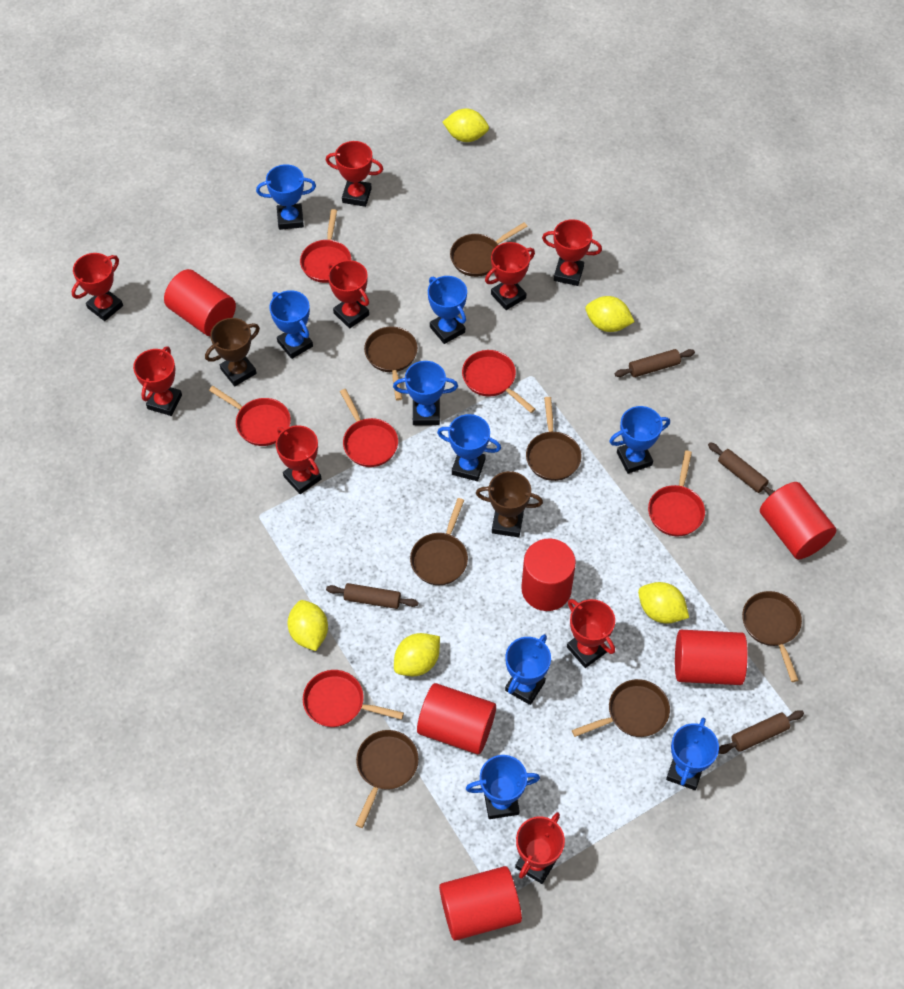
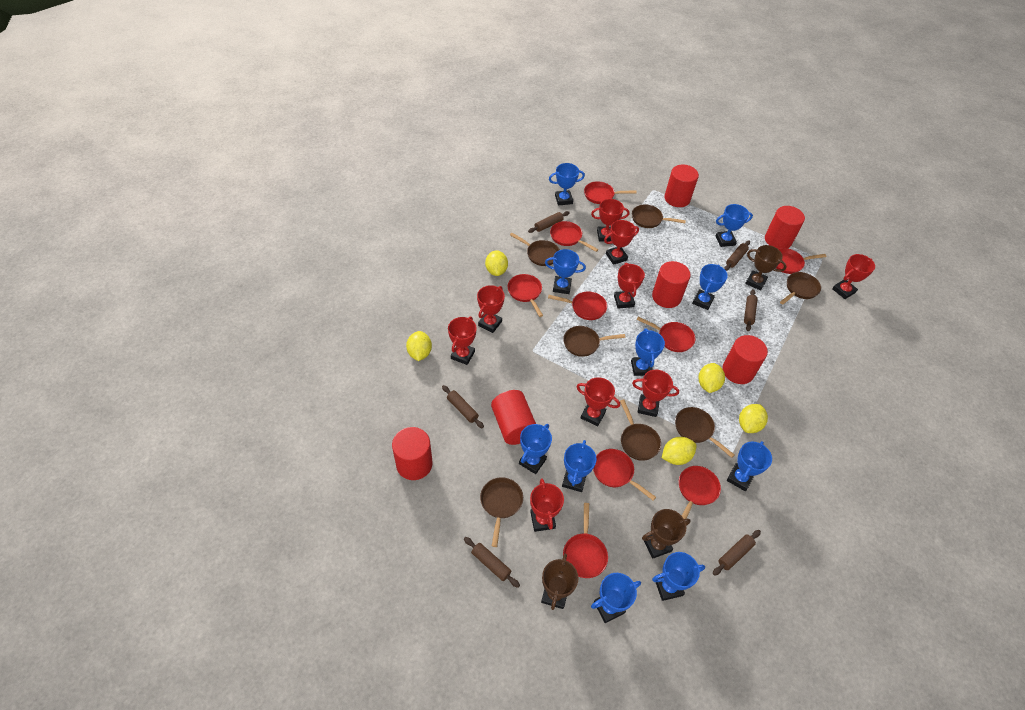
blue trophy: [256,164,316,230] [270,290,313,359] [393,361,458,425] [428,276,467,344] [437,414,501,481] [466,755,540,819] [505,634,551,705] [609,406,670,474] [666,718,719,790] = 9 -> [519,424,552,474] [545,249,586,294] [549,163,585,205] [562,440,597,492] [591,573,641,623] [631,328,665,376] [652,552,705,601] [692,264,728,310] [716,204,753,247] [727,441,772,491] = 10
brown rolling pin: [326,583,419,609] [615,349,695,377] [708,442,775,496] [718,710,804,754] = 4 -> [442,385,484,429] [464,537,520,588] [528,211,570,233] [713,530,761,576] [724,240,750,271] [744,289,758,331] = 6
brown trophy: [205,318,260,386] [476,471,543,537] = 2 -> [541,554,579,610] [642,509,691,559] [745,245,787,291] = 3
red pan: [209,386,291,446] [300,209,351,283] [303,670,404,727] [340,389,398,467] [462,350,535,413] [648,451,705,536] = 6 -> [508,274,543,317] [548,291,607,320] [550,221,598,252] [563,503,608,578] [584,181,637,204] [593,449,656,501] [637,316,696,352] [679,466,721,519] [776,248,826,274] = 9

